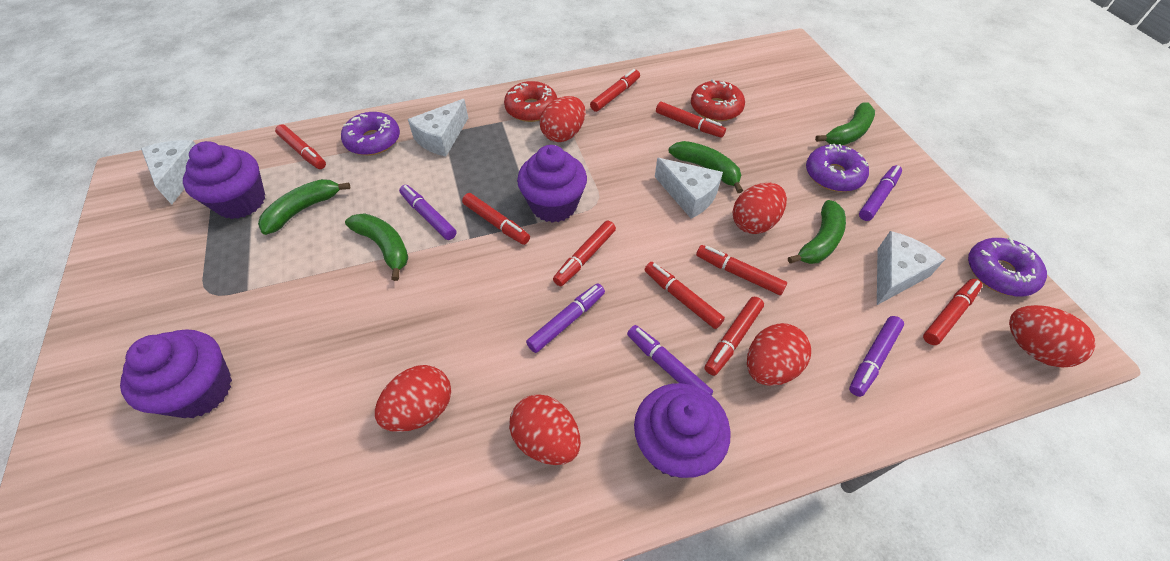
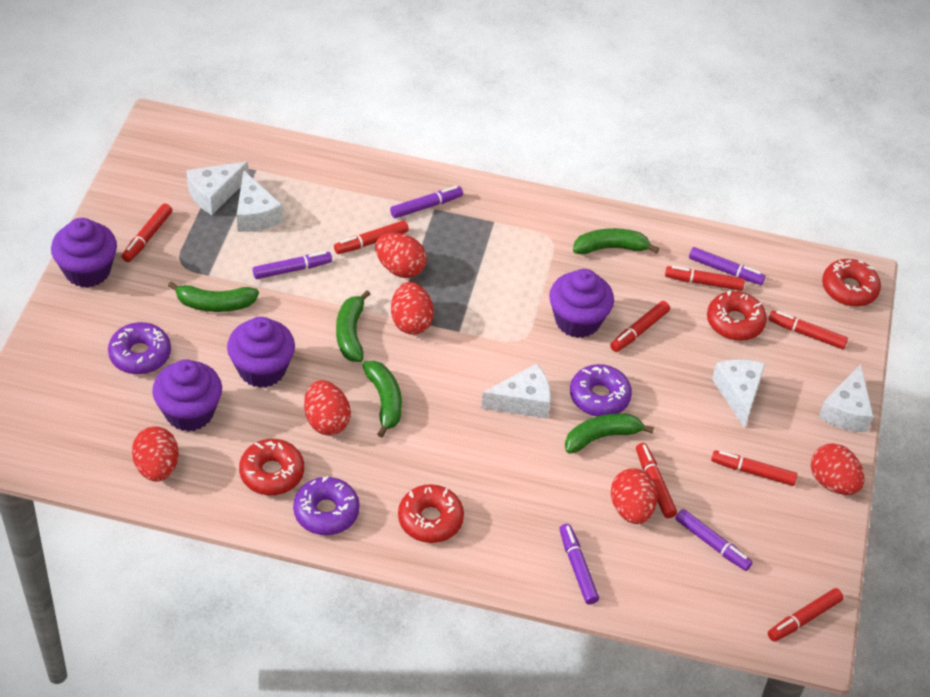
red donut: [504,81,557,122] [691,79,745,121] = 2 -> [239,439,304,495] [398,484,464,543] [707,290,767,341] [822,259,881,307] = 4
red marker: [275,125,326,169] [462,193,530,245] [553,221,616,286] [590,69,640,112] [645,262,725,329] [656,102,726,138] [696,245,787,295] [705,297,764,376] [923,279,982,345] = 9 -> [122,203,172,262] [334,220,409,254] [610,301,670,352] [636,443,677,518] [665,266,745,291] [711,450,798,486] [768,311,848,349] [768,588,844,642] = 8
white cheese: [141,140,196,205] [408,99,468,156] [655,158,723,219] [877,231,945,305] = 4 -> [186,162,249,215] [237,170,283,232] [481,364,551,419] [712,360,765,428] [818,364,873,432] = 5

